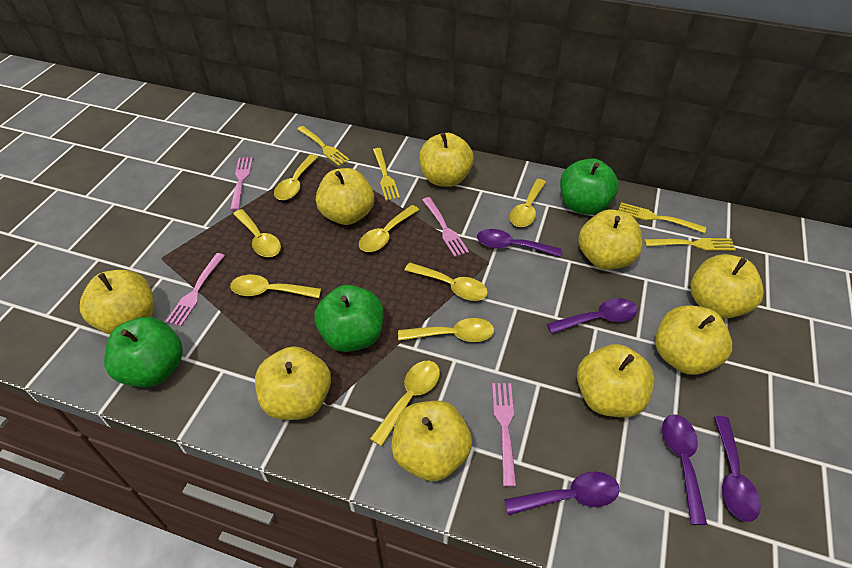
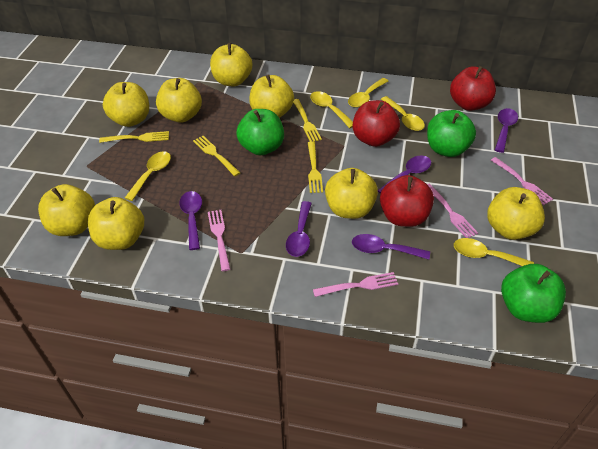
red apple: none = 0 -> [353,100,400,147] [380,175,434,227] [450,66,496,111] = 3
yellow apple: [80,270,154,334] [255,346,331,420] [316,168,374,225] [391,401,472,481] [419,133,474,187] [577,344,655,418] [578,210,643,270] [655,305,732,375] [691,254,764,319] = 9 -> [38,184,95,236] [88,197,144,250] [103,82,149,127] [156,78,202,123] [210,43,252,86] [249,74,294,118] [325,168,378,219] [487,187,545,240] = 8
yellow spoon: [230,275,321,298] [233,209,281,257] [274,154,318,200] [359,205,419,252] [370,361,440,446] [398,318,494,342] [405,263,488,301] [510,179,546,227] = 8 -> [125,151,171,201] [310,91,353,128] [348,78,388,108] [381,96,425,131] [454,238,534,266] = 5

